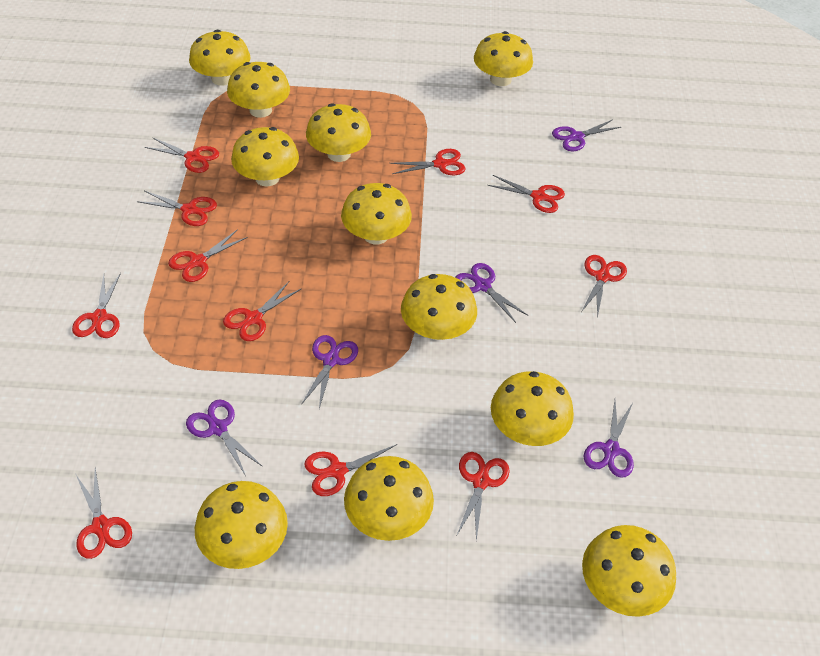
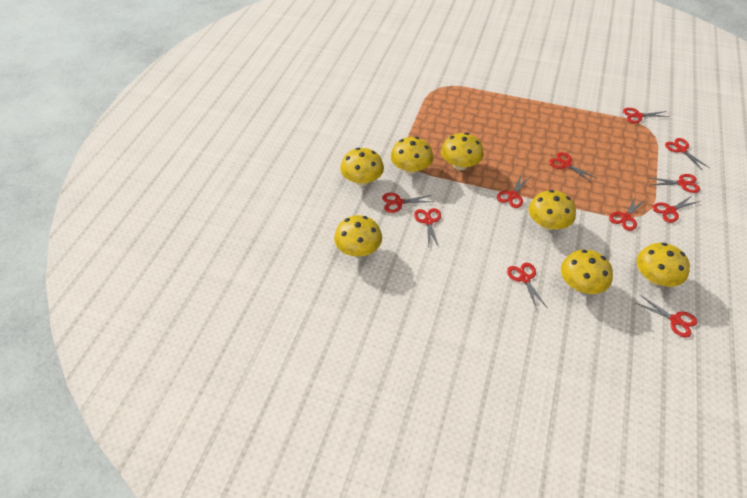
purple scissors: [186,400,263,476] [301,335,358,409] [455,263,528,323] [552,119,621,151] [584,400,634,478] = 5 -> none = 0
yellow mushroom: [189,30,250,86] [195,481,288,569] [227,62,290,118] [231,127,299,187] [306,103,371,162] [341,183,412,245] [344,456,434,541] [401,274,477,340] [474,31,533,86] [491,371,574,446] [582,525,676,617] = 11 -> [334,215,382,257] [340,148,384,186] [391,137,433,174] [441,133,484,170] [529,190,576,230] [561,250,613,294] [636,243,690,287] = 7

